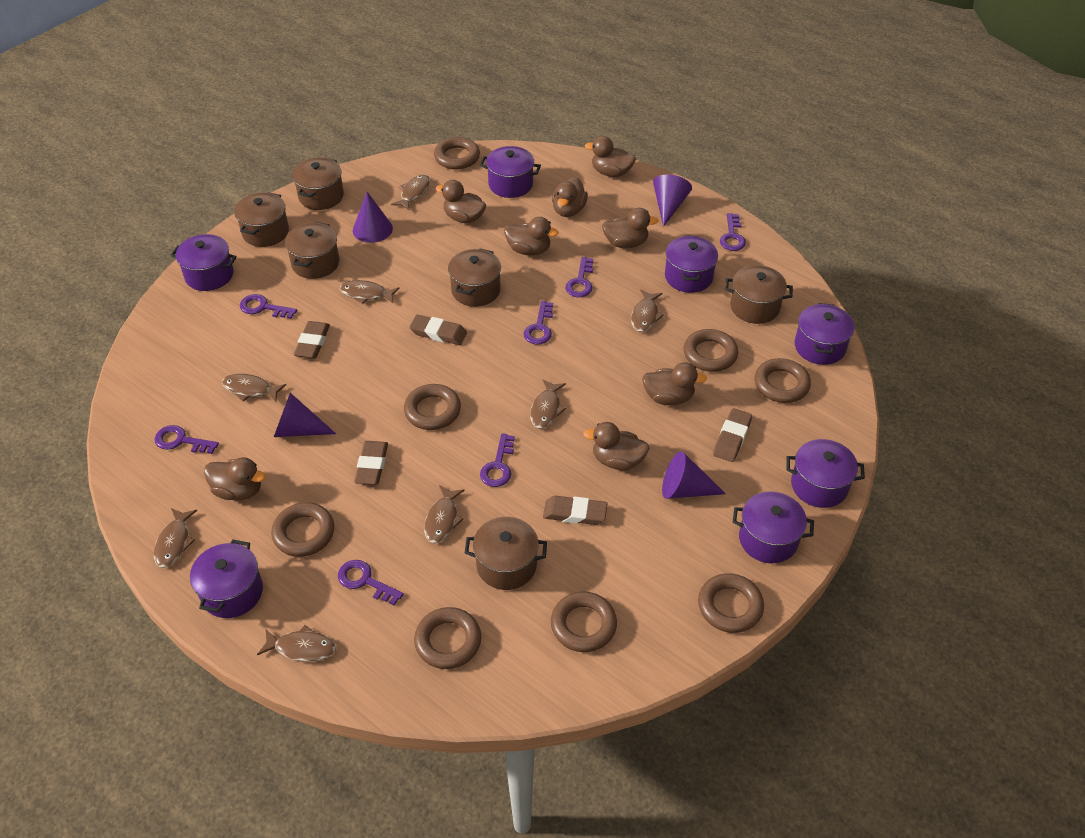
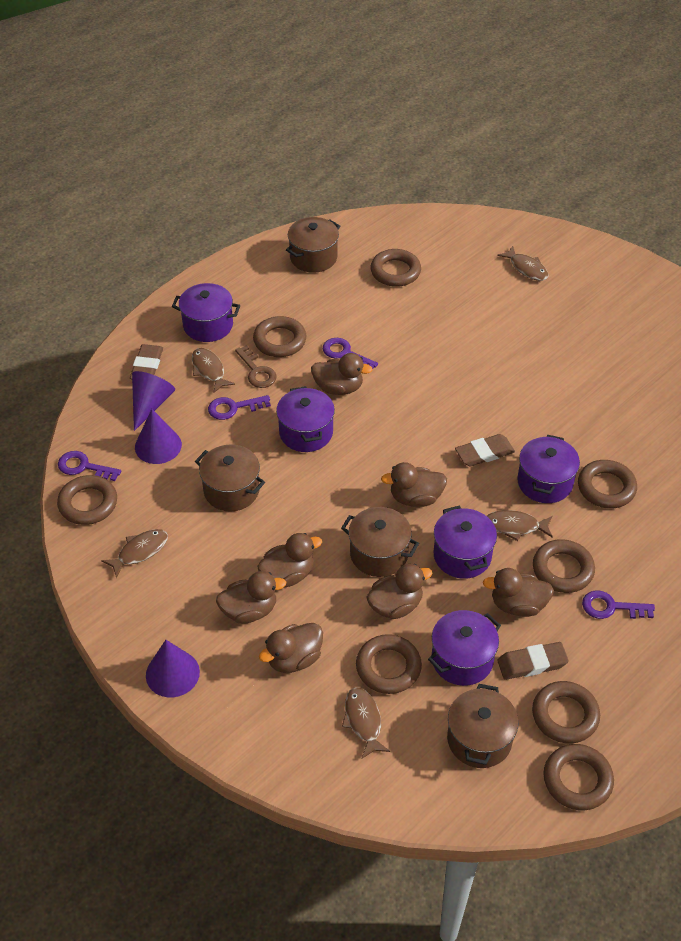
brown duck: [204,457,266,501] [436,180,486,223] [504,217,559,256] [552,177,588,217] [583,422,649,470] [585,136,636,177] [602,208,659,248] [642,362,707,405] = 8 -> [216,571,286,623] [257,533,322,587] [259,623,323,673] [311,353,373,395] [366,564,432,619] [381,462,447,507] [483,568,554,617] = 7
brown eraser: [294,321,330,359] [354,441,388,485] [409,315,467,345] [543,496,608,525] [713,408,752,462] = 5 -> [130,344,163,379] [455,434,515,466] [497,642,569,680] = 3
brown fish: [154,508,197,568] [222,373,286,402] [257,625,336,662] [340,280,400,304] [391,175,430,211] [424,485,465,543] [530,379,566,429] [631,289,664,332] = 8 -> [101,529,168,578] [192,348,235,393] [342,688,390,759] [487,510,553,541] [497,246,548,281] = 5
brown key: none = 0 -> [235,345,277,388] = 1
brown pot: [234,192,289,247] [285,222,339,279] [292,158,344,210] [448,249,501,307] [465,517,547,590] [725,265,793,324] = 6 -> [195,444,265,512] [286,217,340,273] [341,507,419,577] [447,684,518,768] = 4
purple cone: [274,393,336,437] [353,192,393,243] [653,175,692,227] [662,451,726,499] = 4 -> [132,371,175,431] [135,409,182,464] [146,640,200,697] = 3
purple key: [155,425,219,454] [240,294,297,319] [338,560,404,605] [480,433,515,487] [524,301,553,344] [565,257,593,297] [720,213,746,251] = 7 -> [58,451,121,481] [208,395,271,420] [323,338,378,369] [582,590,655,619] = 4
purple pot: [171,234,237,291] [190,539,263,618] [480,146,541,198] [665,235,718,293] [733,491,814,563] [786,439,865,508] [794,303,855,365] = 7 -> [172,283,240,342] [276,386,335,452] [428,610,501,686] [434,506,497,579] [517,435,580,503] = 5

